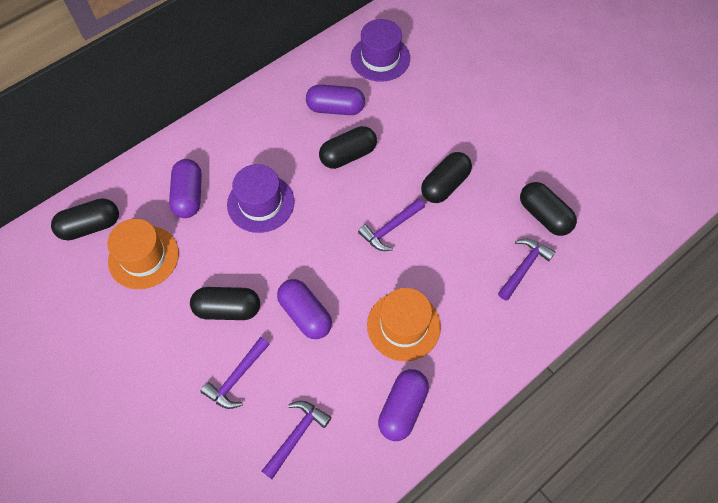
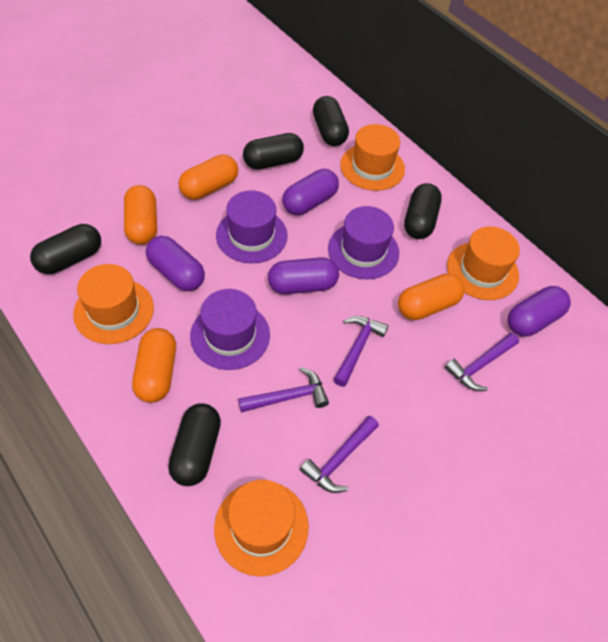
orange capsule: none = 0 -> [124,185,157,245] [132,328,176,403] [178,155,238,200] [398,273,465,320] = 4
orange hat: [107,219,179,289] [367,288,441,361] = 2 -> [73,264,154,344] [214,480,309,577] [340,124,405,191] [447,226,520,300] = 4
purple hat: [227,164,295,233] [351,19,410,82] = 2 -> [190,289,270,370] [216,190,288,263] [328,206,399,279] = 3

